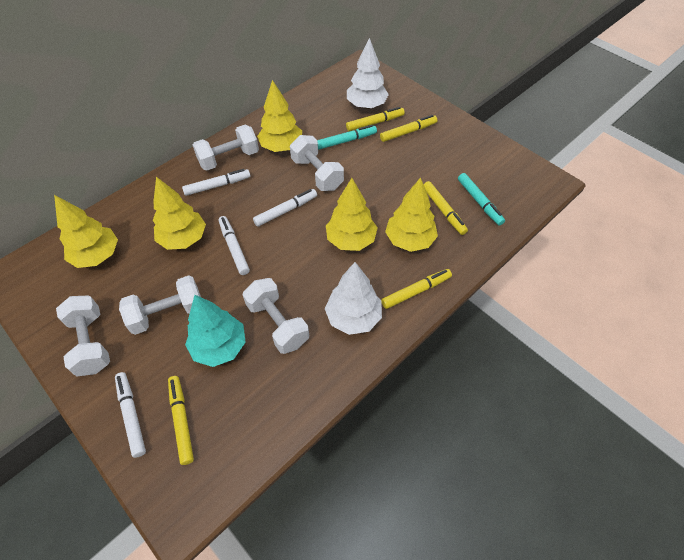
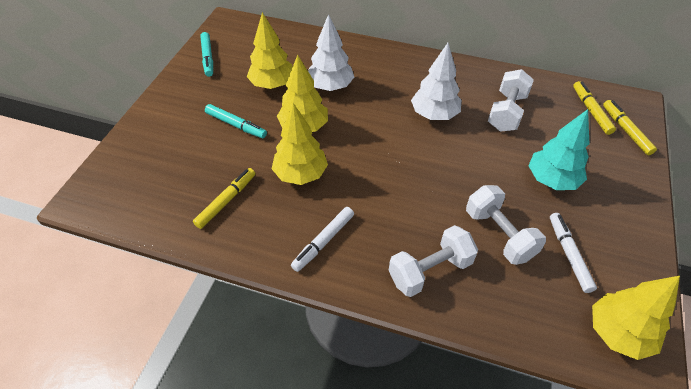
white dumbbell: [56,296,110,376] [119,275,201,335] [193,125,259,171] [242,278,309,354] [290,135,344,191] = 5 -> [389,225,478,297] [466,185,546,265] [488,69,534,132] = 3
white marker: [115,372,146,458] [182,169,250,196] [219,216,250,275] [253,189,317,227] = 4 -> [291,207,354,272] [550,213,597,293] = 2
yellow marker: [168,376,194,465] [346,107,405,131] [380,115,437,142] [381,269,452,309] [424,181,468,235] = 5 -> [193,168,255,229] [573,81,616,135] [603,100,657,155] = 3
yellow tree: [54,195,118,268] [153,177,206,250] [257,80,302,152] [326,178,377,251] [385,177,438,252] = 5 -> [247,12,293,89] [272,103,328,185] [277,55,328,132] [592,276,680,360] = 4

